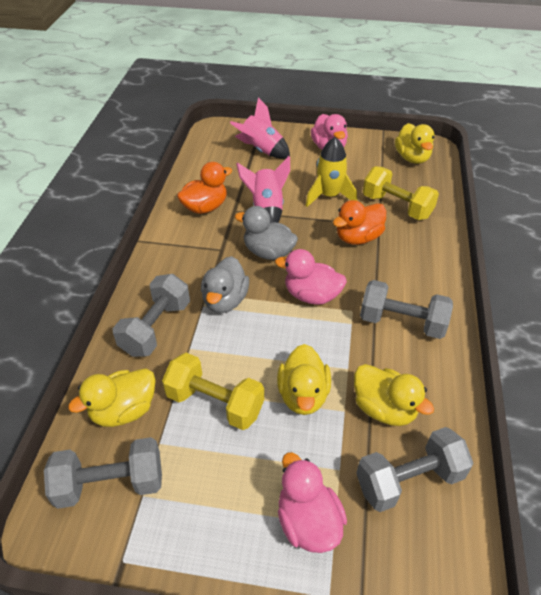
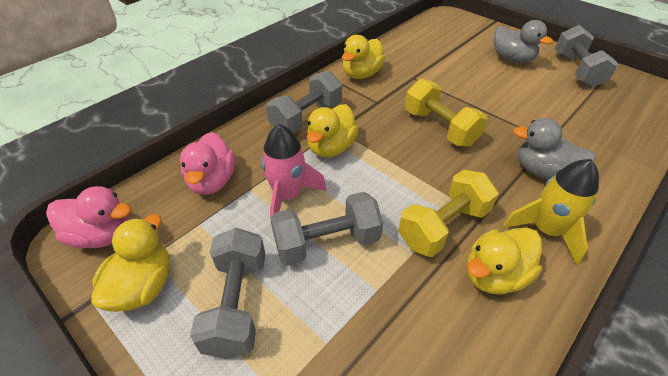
orange duck: [177,162,232,214] [333,200,386,245] = 2 -> none = 0
pink duck: [275,249,347,305] [278,452,347,553] [311,114,348,150] = 3 -> [46,186,131,248] [180,132,236,195] = 2
pink rocket: [230,97,290,159] [236,156,290,223] = 2 -> [261,124,327,226] = 1

